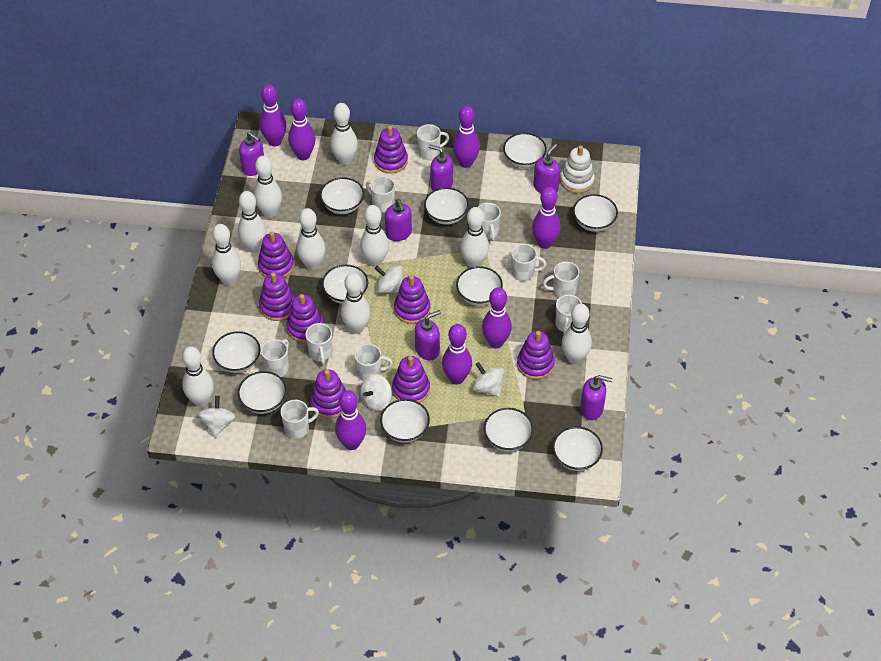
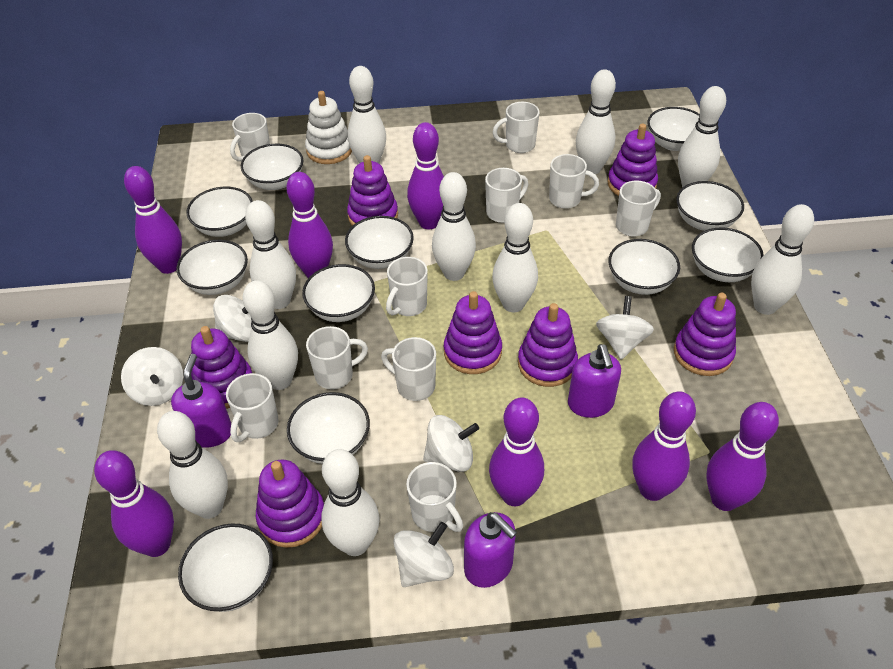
purple soap dispenser: [239,132,264,176] [385,199,412,241] [415,310,441,360] [429,144,453,191] [533,143,560,193] [580,375,612,420] = 6 -> [171,354,231,448] [464,512,517,588] [568,344,621,418] = 3
purple stacking toy: [258,232,294,278] [259,272,295,321] [287,294,323,343] [311,369,346,418] [374,126,408,174] [392,356,430,403] [394,275,430,324] [517,331,555,380] = 8 -> [191,326,252,409] [256,459,324,548] [347,155,398,226] [444,291,502,374] [518,303,578,387] [608,123,658,196] [674,293,736,376] = 7
white spinning top: [198,396,235,437] [360,374,392,411] [375,265,403,293] [472,362,504,397] = 4 -> [121,347,183,406] [213,295,252,342] [393,522,454,587] [423,415,479,472] [596,296,654,359] = 5

